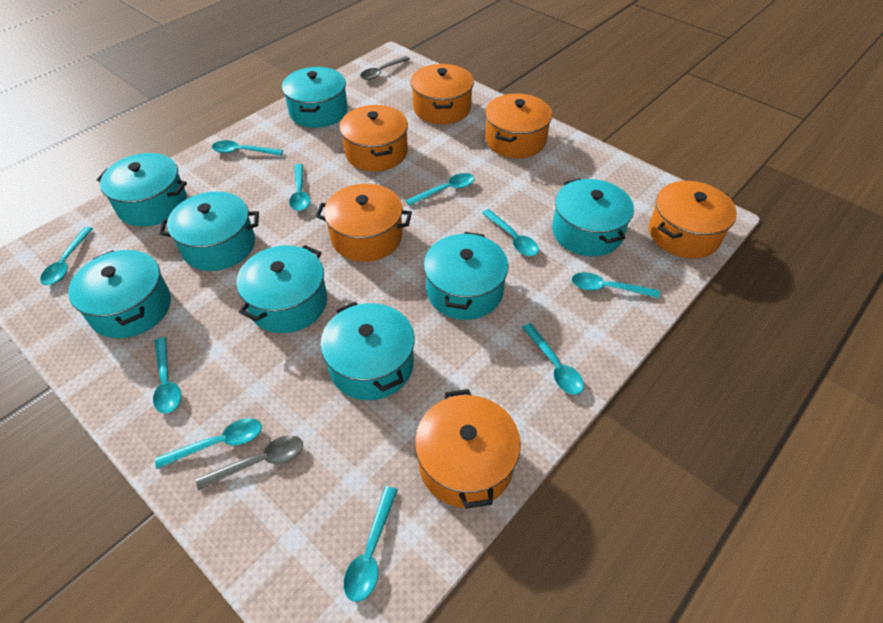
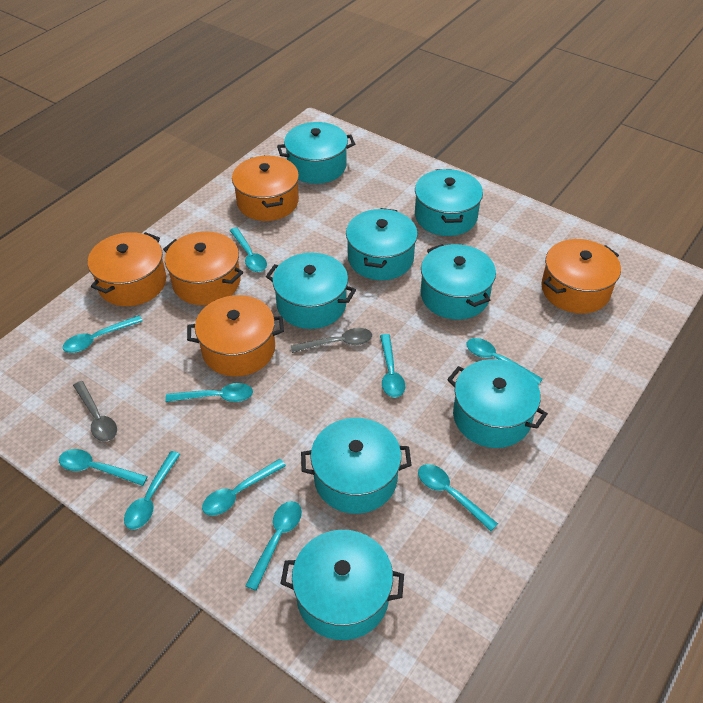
orange pot: [316,184,412,262] [339,105,408,171] [410,64,474,124] [415,389,521,508] [485,93,552,158] [649,181,737,258] = 6 -> [88,232,166,306] [163,231,243,305] [187,295,284,376] [232,155,299,221] [541,239,621,314] = 5

